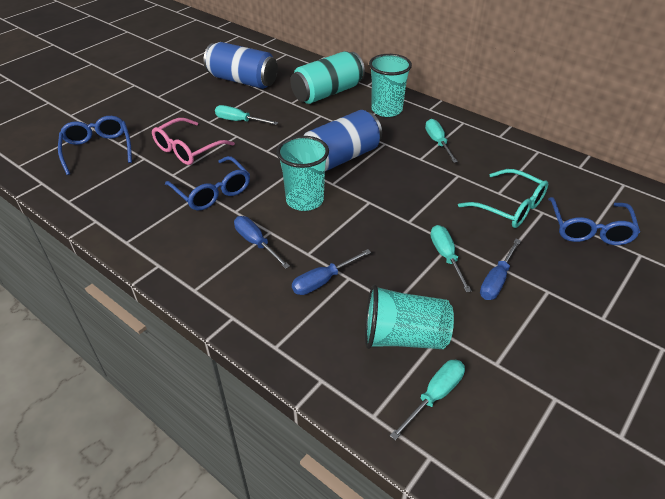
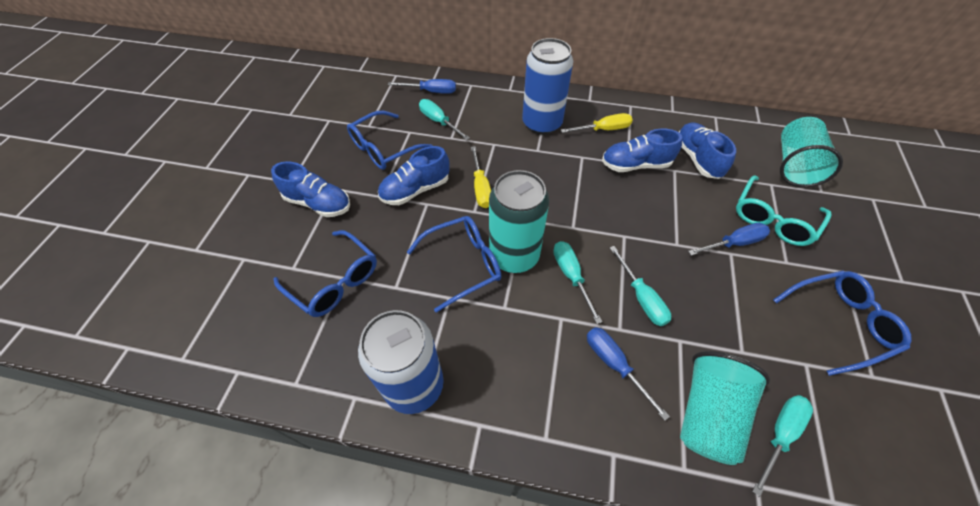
blue glasses: [58,116,132,175] [165,156,250,210] [548,197,640,245] = 3 -> [273,230,377,317] [347,111,433,170] [407,216,501,313] [773,271,912,376] = 4
blue shoe: none = 0 -> [271,161,350,217] [378,146,450,205] [602,129,682,172] [679,122,736,179] = 4
pink glasses: [152,118,235,165] = 1 -> none = 0
turquoise cup: [276,136,329,211] [365,285,454,349] [369,54,412,117] = 3 -> [680,351,770,465] [780,117,843,187] = 2
yellow screwdriver: none = 0 -> [471,146,491,208] [561,113,633,133] = 2

